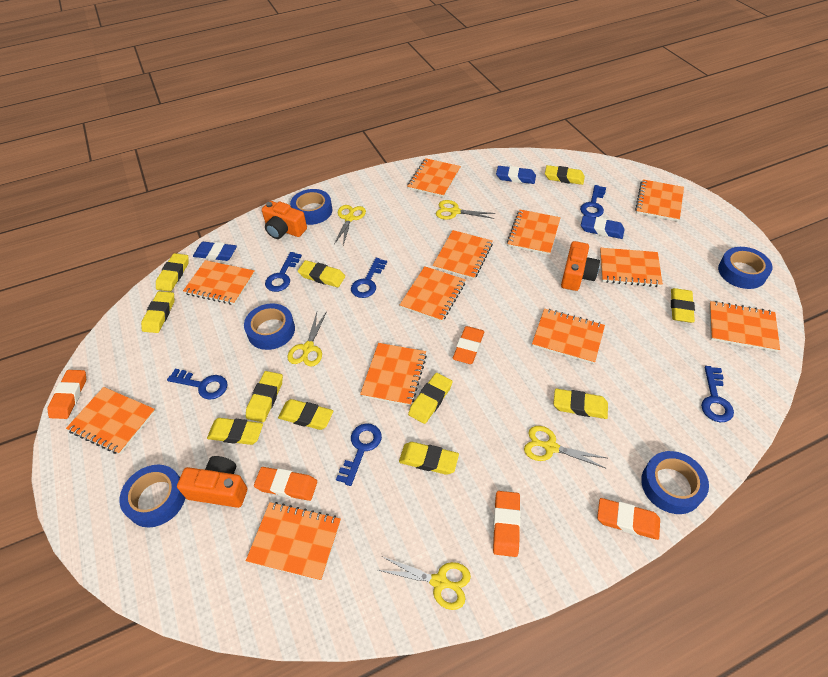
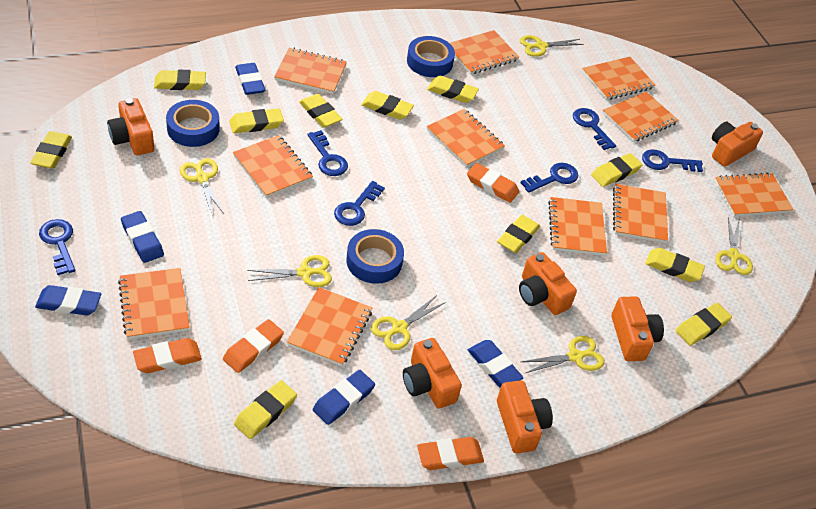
blue eraser: [193,242,237,261] [496,166,536,184] [581,215,625,239] = 3 -> [35,285,102,316] [121,211,164,263] [235,63,266,95] [313,370,375,425] [468,340,523,388] = 5
blue tape: [119,465,185,528] [244,303,295,350] [290,189,332,225] [641,451,709,514] [718,247,773,289] = 5 -> [166,100,220,147] [346,229,404,284] [407,36,455,77] = 3
orange camera: [177,456,247,508] [262,201,307,239] [561,241,600,291] = 3 -> [107,98,154,155] [403,338,462,409] [497,380,553,453] [519,252,577,315] [611,296,664,361] [712,122,763,167] = 6
orange eraser: [47,370,86,419] [254,467,317,501] [453,326,484,364] [493,491,521,557] [597,498,660,540] = 5 -> [133,338,202,373] [223,319,284,373] [417,437,484,470] [467,163,519,203] = 4
orange notebook: [66,387,156,455] [183,260,255,305] [246,502,341,581] [360,343,427,406] [400,266,466,322] [407,158,461,198] [432,230,493,280] [507,210,561,255] [532,309,605,364] [600,248,663,287] [635,179,684,222] [709,301,780,352] = 12 -> [118,268,190,339] [233,135,313,198] [274,48,347,94] [287,287,372,366] [426,109,505,167] [450,30,519,75] [548,197,607,256] [582,57,655,100] [602,92,678,142] [613,184,668,243] [715,172,794,217] = 11
yellow scissors: [287,311,327,367] [334,205,366,245] [378,557,471,610] [436,200,495,219] [524,426,607,468] = 5 -> [180,158,224,214] [247,255,332,287] [371,295,446,350] [520,35,584,57] [521,336,605,373] [715,217,753,275] = 6

